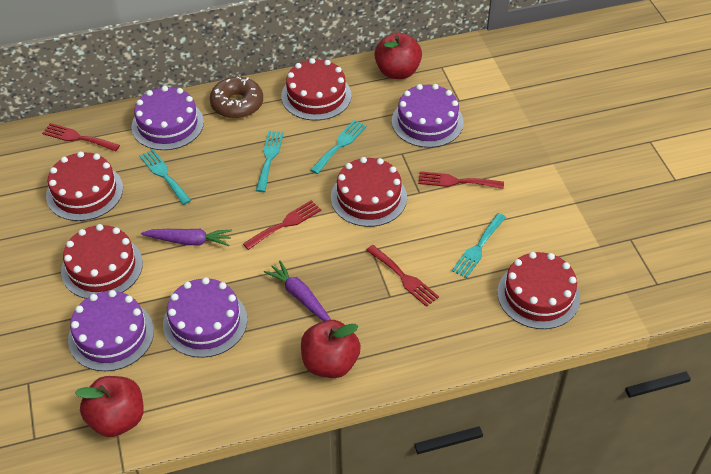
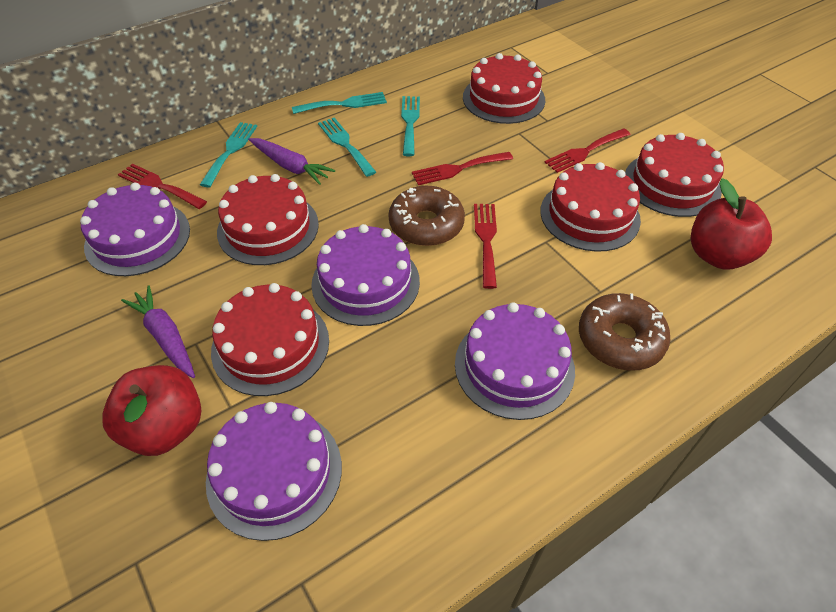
brown donut: [210,77,263,119] = 1 -> [388,186,465,246] [579,293,670,371] = 2
red apple: [75,376,144,437] [301,320,361,378] [374,33,422,79] = 3 -> [102,365,201,456] [691,178,772,270] = 2

